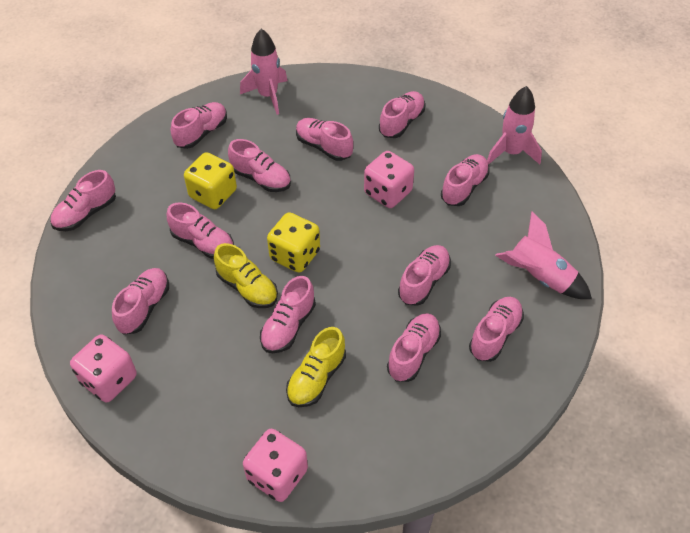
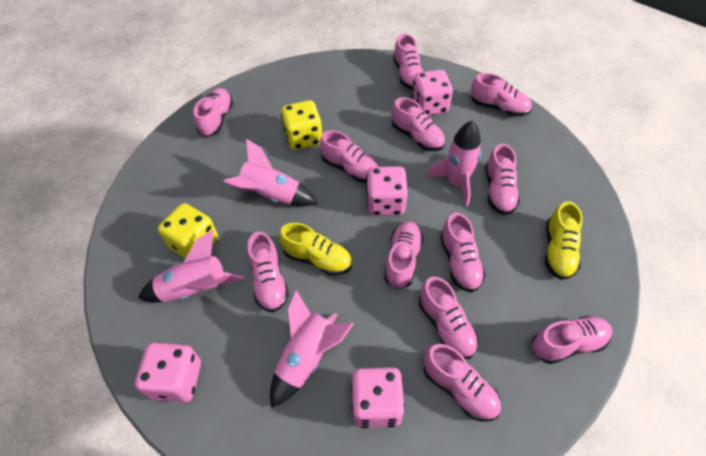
pink dice: [70,334,137,402] [243,429,308,502] [364,151,414,208] = 3 -> [135,342,201,402] [351,367,405,428] [366,166,408,216] [411,70,453,115] = 4
pink rocket: [240,29,288,115] [487,86,542,165] [495,211,592,299] = 3 -> [138,230,244,302] [224,139,318,206] [270,290,354,408] [427,121,481,207] = 4

